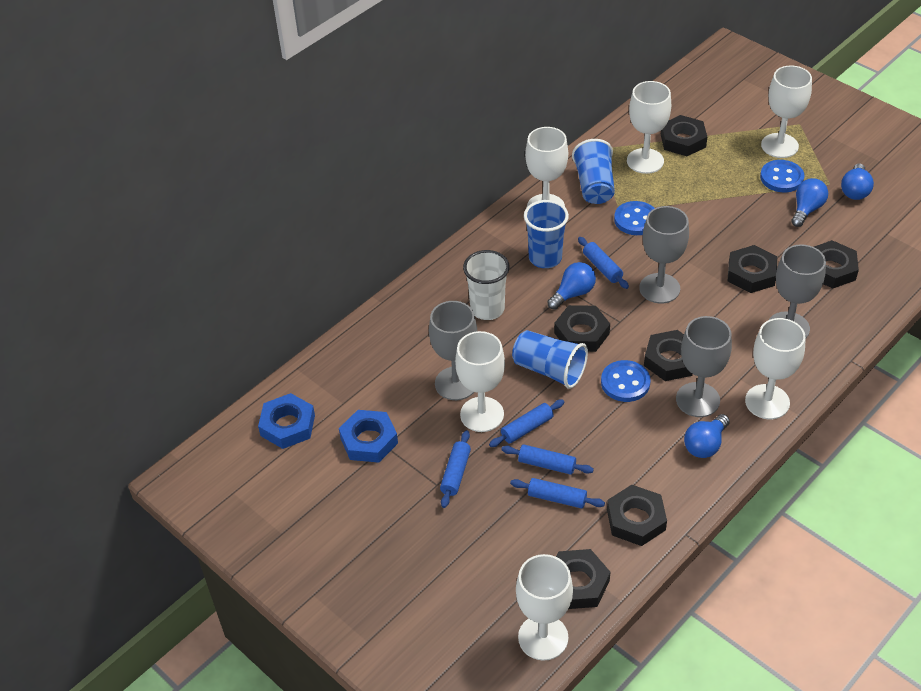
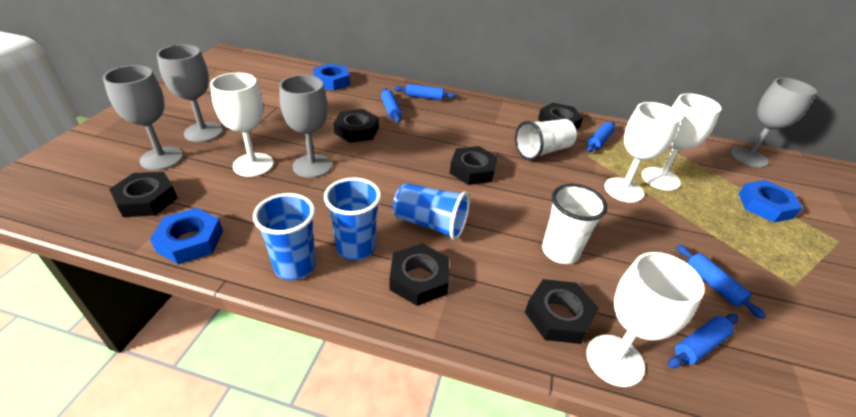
black nut: [554,305,610,352] [556,549,610,609] [607,485,667,546] [644,330,693,381] [661,115,707,156] [728,245,777,293] [814,240,859,288] = 7 -> [109,172,177,217] [334,109,379,143] [389,244,449,306] [450,146,498,185] [525,279,599,344] [538,103,583,130] = 6
blue button: [601,360,651,402] [614,201,655,235] [760,160,804,193] = 3 -> none = 0
blue light bulb: [547,262,596,310] [684,414,730,458] [791,178,828,227] [841,163,874,200] = 4 -> none = 0
blue nut: [258,393,315,449] [339,410,398,463] = 2 -> [150,208,223,264] [313,64,350,91] [739,180,802,223] = 3
white cup: [463,250,510,320] = 1 -> [515,119,577,161] [542,184,607,264] = 2
white goblet: [455,331,505,432] [516,554,573,661] [525,127,568,207] [627,81,671,174] [745,318,806,419] [761,65,812,158] = 6 -> [210,73,274,177] [587,252,705,387] [604,102,682,203] [642,93,721,191] = 4

